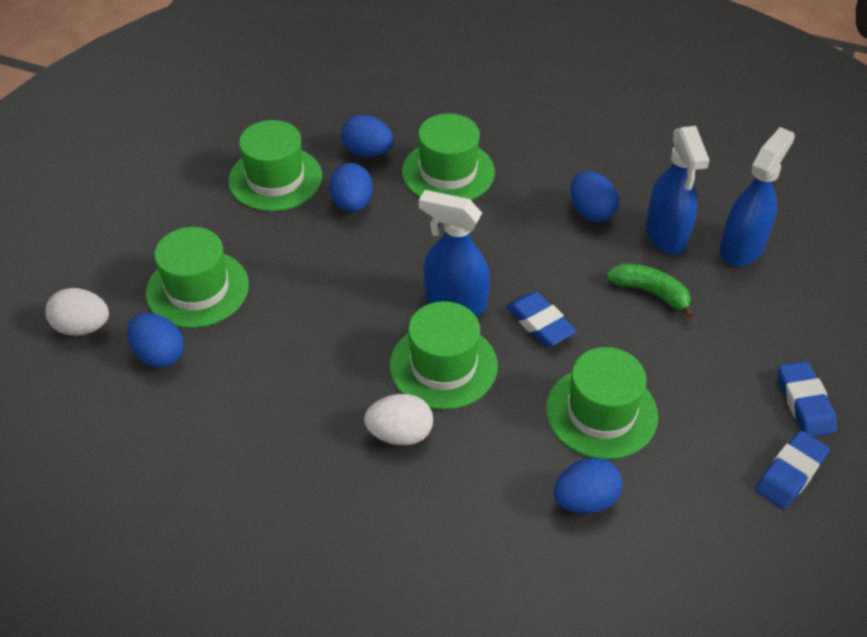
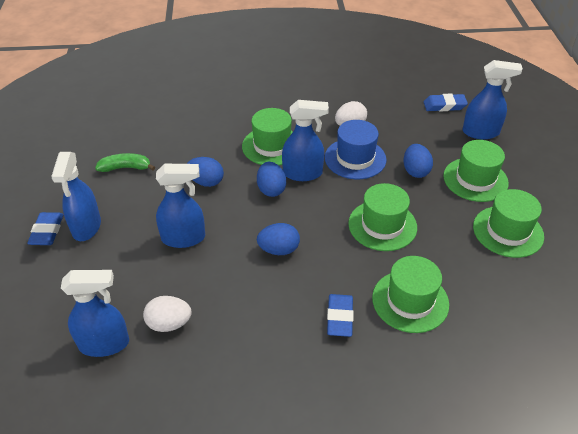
blue egg: [128,313,184,368] [329,163,373,212] [341,115,394,157] [554,458,623,514] [570,171,619,222] = 5 -> [187,157,224,187] [257,162,286,197] [257,223,300,255] [404,144,433,178] = 4
blue hat: none = 0 -> [325,120,387,179] = 1
blue spray bottle: [419,190,490,316] [646,126,710,254] [720,127,795,266] = 3 -> [51,152,101,241] [61,270,129,357] [156,164,205,248] [282,100,329,181] [463,60,523,139] = 5

